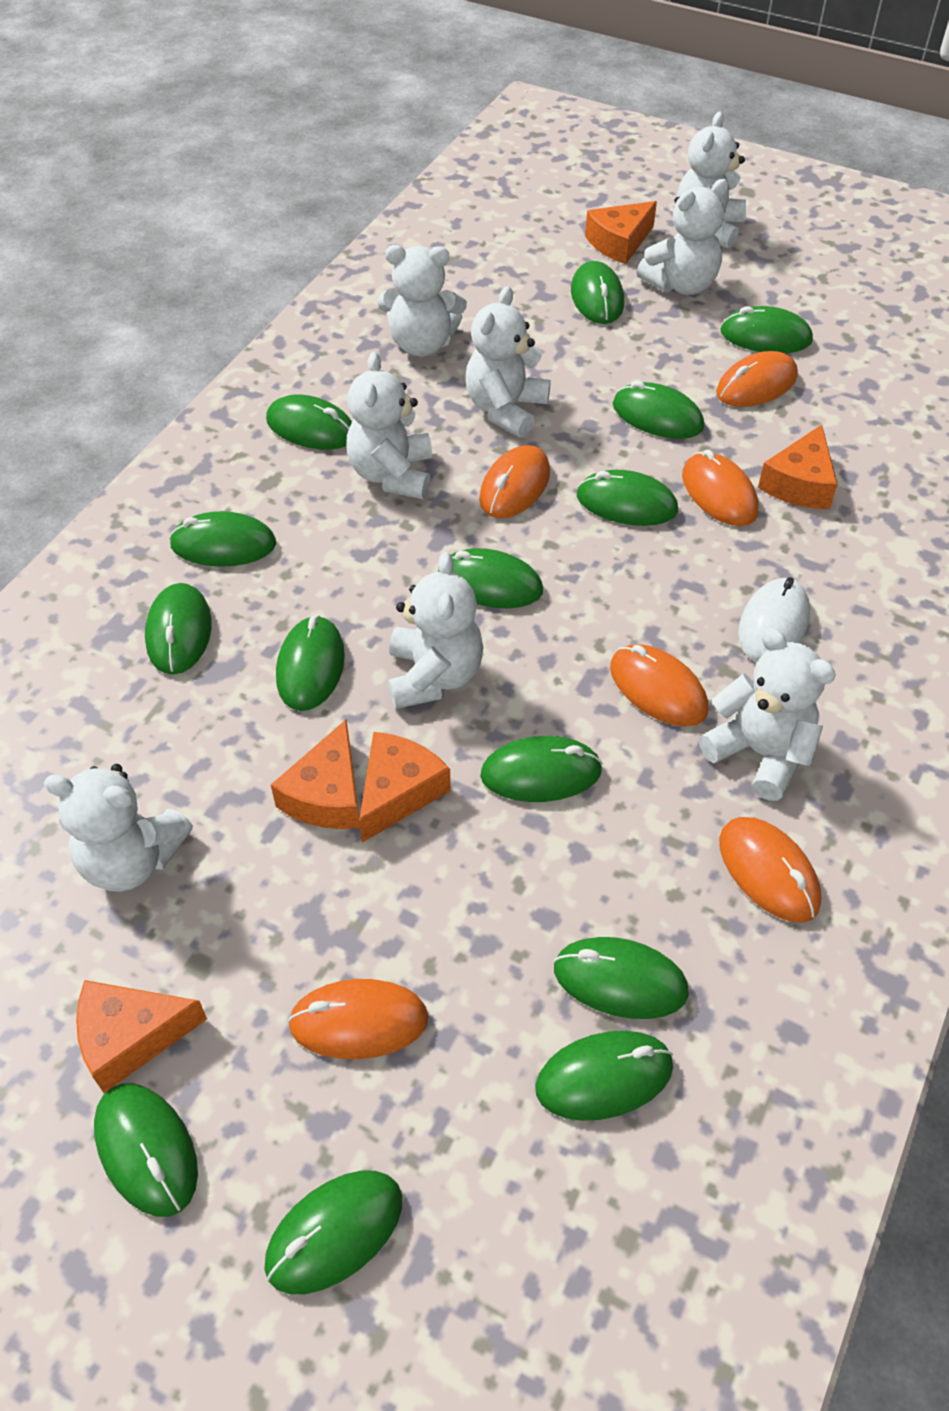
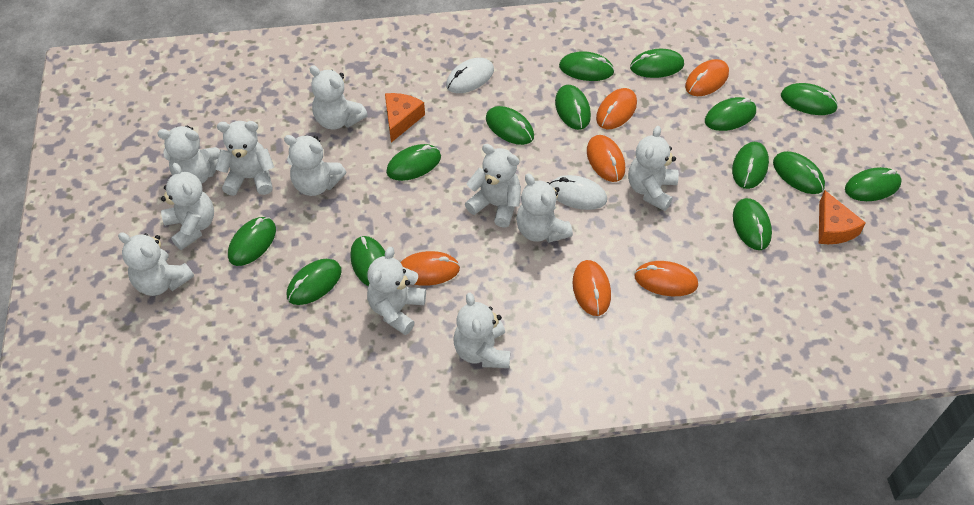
orange cheese: [76,980,207,1093] [271,720,360,829] [359,732,451,843] [585,201,657,264] [758,425,838,509] = 5 -> [385,93,425,143] [819,190,866,244] = 2
white mouse: [738,577,810,662] = 1 -> [446,58,494,93] [550,175,607,210] = 2
white teddy bear: [44,764,193,892] [346,352,432,499] [377,245,467,357] [388,552,483,709] [466,286,551,438] [637,179,729,295] [677,112,747,249] [699,628,836,801] = 8 -> [118,232,194,296] [157,126,220,184] [161,163,214,250] [215,121,274,196] [284,135,346,196] [310,65,368,130] [367,247,426,335] [453,293,510,368] [465,144,521,228] [516,173,573,243] [628,126,679,211] = 11

